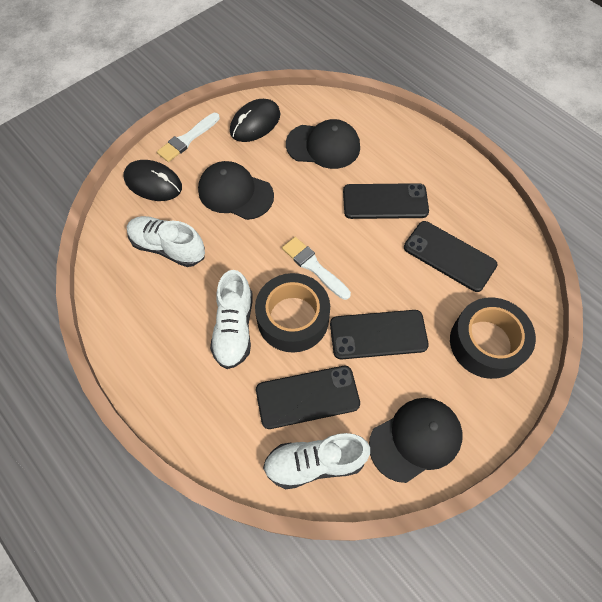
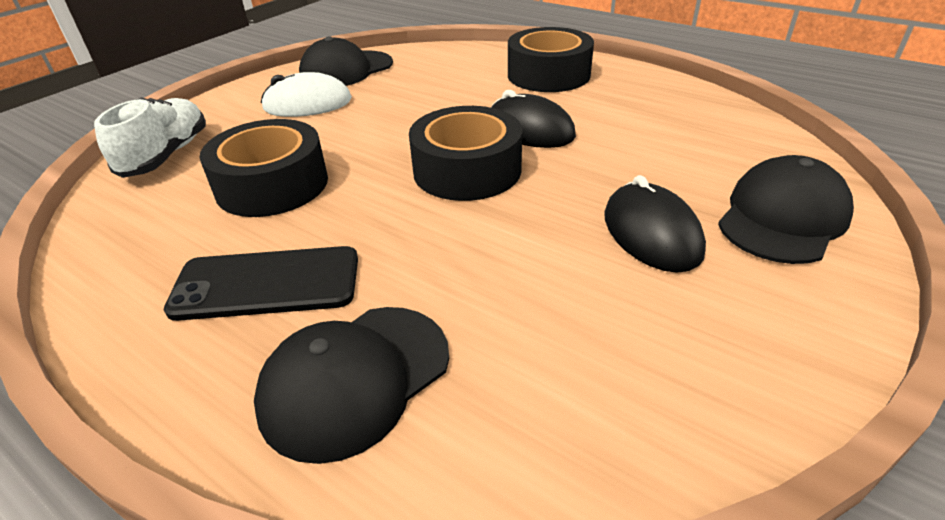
black phone: [256,366,360,429] [330,310,429,359] [343,183,429,219] [404,221,498,292] = 4 -> [164,246,358,321] = 1
black tape: [255,273,330,353] [450,298,536,379] = 2 -> [199,119,328,217] [409,106,522,201] [508,27,594,92] = 3
white brush: [157,113,220,162] [282,237,351,300] = 2 -> none = 0
white mouse: none = 0 -> [261,72,352,117] = 1
white shoe: [127,216,205,267] [210,270,253,369] [263,433,370,489] = 3 -> [94,97,206,178] = 1

